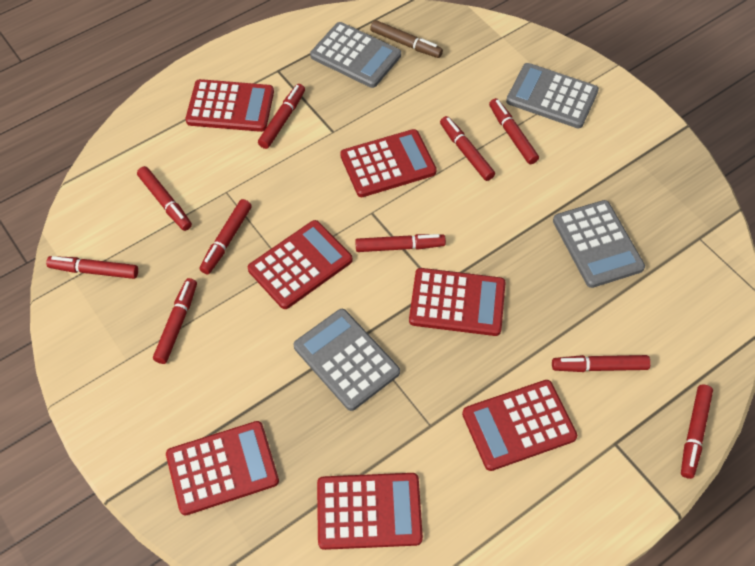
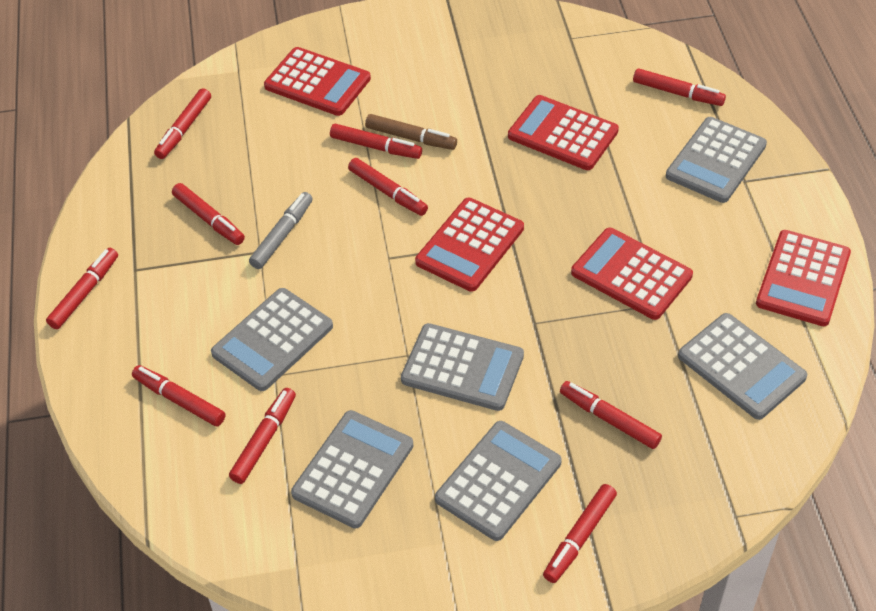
grey calculator: [294,309,400,411] [310,22,401,88] [506,63,599,128] [553,200,645,288] = 4 -> [211,288,333,391] [291,410,413,528] [401,323,524,411] [435,421,562,541] [666,117,767,203] [678,313,807,420] = 6
grey marker: none = 0 -> [249,192,313,269] = 1
red calculator: [166,421,279,515] [185,79,274,132] [248,220,353,309] [317,473,423,550] [340,129,437,197] [409,268,506,336] [462,380,577,471] = 7 -> [264,47,371,116] [415,198,524,292] [508,95,619,170] [571,228,693,320] [756,230,851,326] = 5

